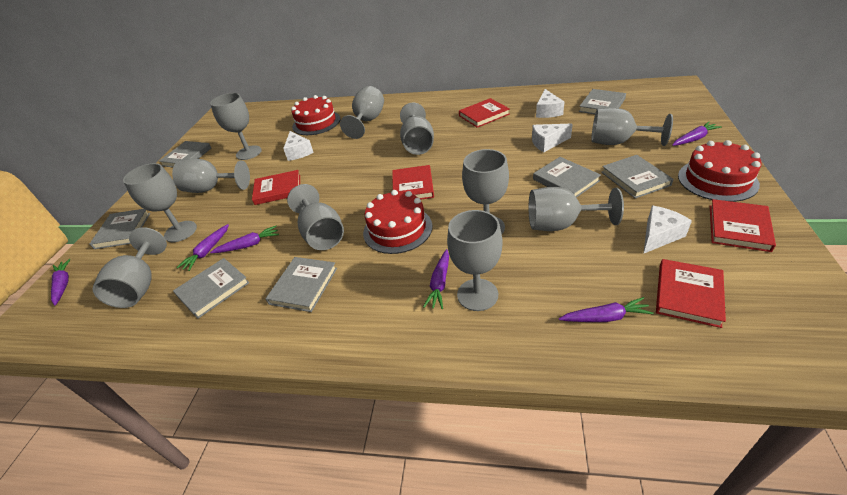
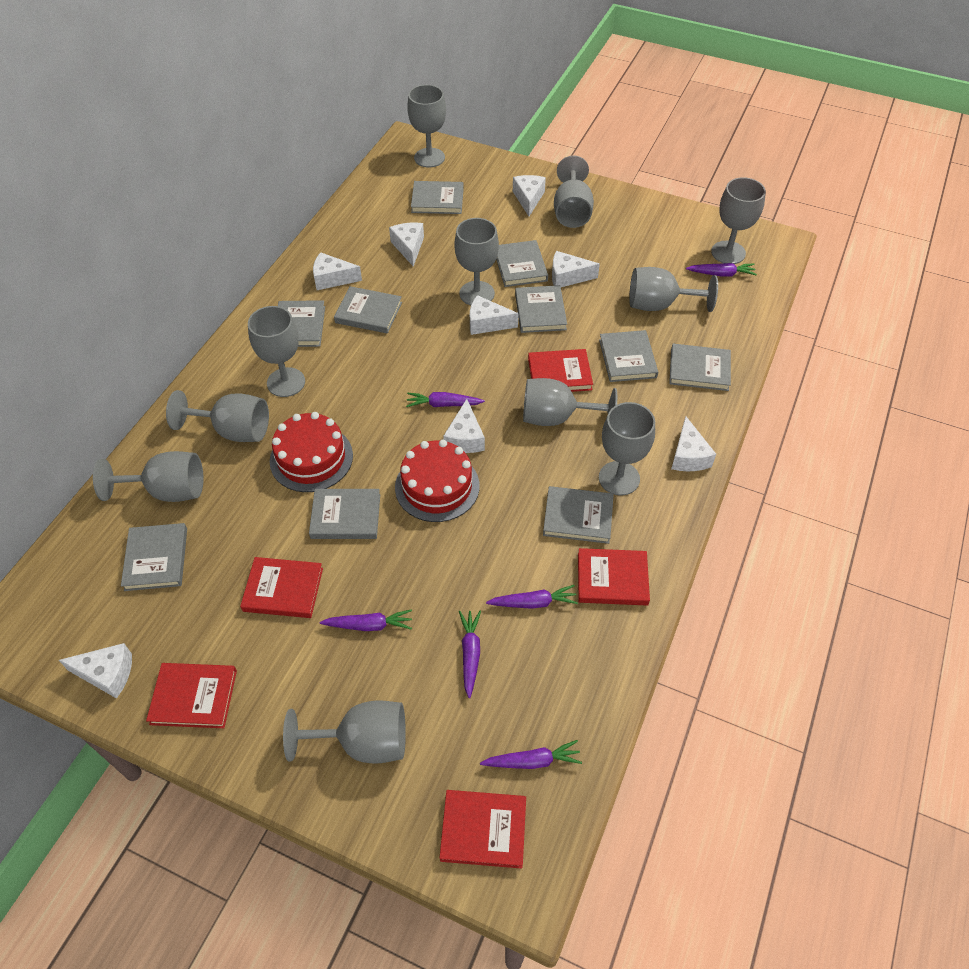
grey book: [90,209,150,249] [159,141,211,167] [173,258,249,319] [266,257,337,312] [533,157,601,197] [579,89,626,114] [601,155,673,199] = 7 -> [121,523,187,591] [278,300,325,347] [309,489,380,539] [334,286,402,334] [411,181,464,214] [496,240,548,287] [515,285,567,333] [543,486,614,544] [599,330,658,382] [669,344,731,391] = 10
red cake: [291,95,341,135] [363,190,432,254] [678,140,761,202] = 3 -> [270,412,353,492] [395,439,479,522] = 2
white cheese: [283,131,314,161] [532,124,573,152] [536,89,564,118] [643,206,692,254] = 4 -> [59,643,132,699] [313,252,362,290] [389,222,424,267] [443,399,485,453] [470,295,519,335] [513,175,546,216] [552,251,600,287] [671,417,716,471] = 8

